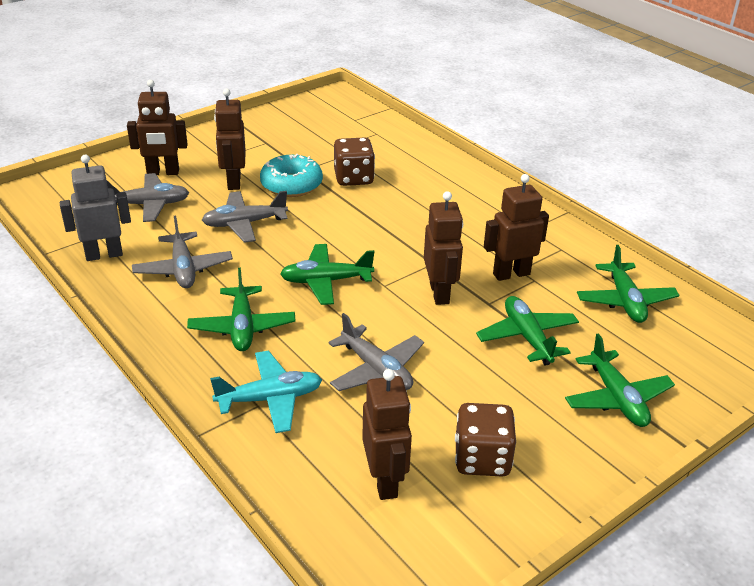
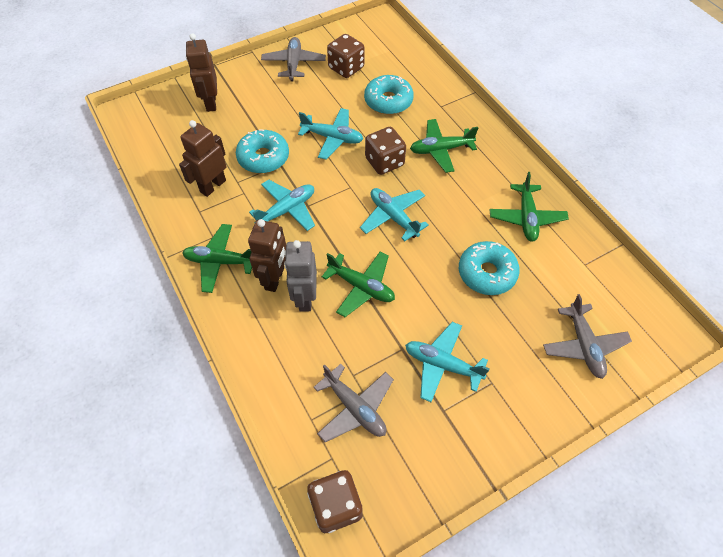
brown dice: [334,137,375,186] [455,403,516,477] = 2 -> [307,470,363,533] [327,34,364,78] [365,127,406,175] = 3
brown robot: [127,80,187,175] [214,89,246,190] [362,369,412,500] [424,191,463,305] [484,174,549,281] = 5 -> [179,120,226,197] [186,33,217,112] [248,219,286,292] = 3
green plane: [187,268,296,351] [280,244,375,305] [476,296,579,366] [565,333,675,427] [577,245,679,323] = 5 -> [182,224,252,293] [322,251,395,317] [410,119,478,173] [489,172,569,242] = 4
grey plane: [107,173,189,222] [132,216,233,288] [202,191,288,243] [328,313,424,391] = 4 -> [261,37,326,82] [313,364,394,442] [543,294,632,379] = 3
turquoise donut: [260,154,323,197] = 1 -> [236,129,289,173] [364,75,414,115] [459,241,520,295] = 3
turquoise plane: [210,351,322,433] = 1 -> [249,180,315,231] [298,108,363,160] [360,188,429,241] [405,322,490,402] = 4

